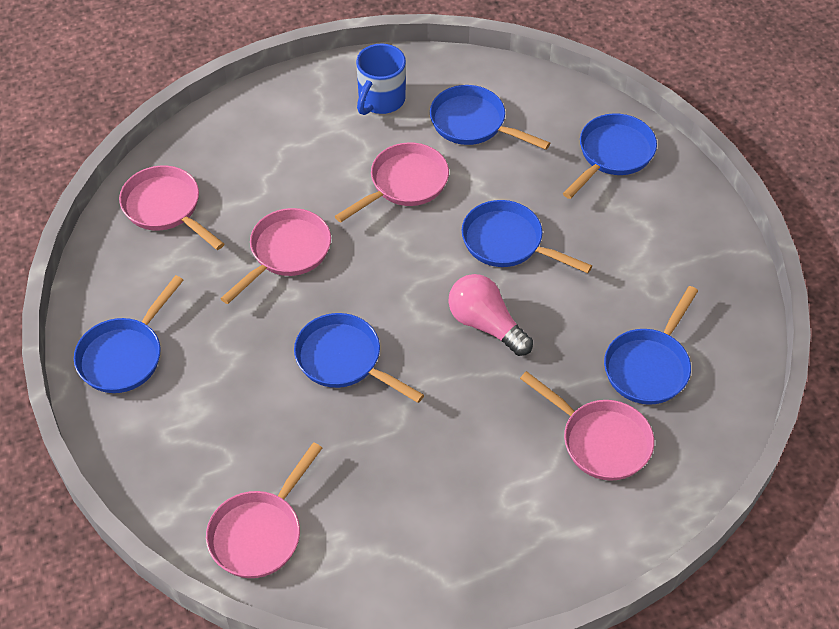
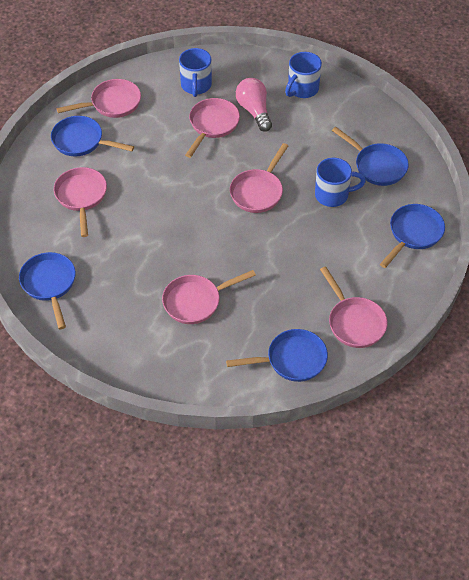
blue mug: [356,44,406,115] = 1 -> [179,48,212,97] [285,52,322,98] [315,158,366,207] = 3
blue pan: [74,275,184,393] [294,313,424,403] [430,85,550,150] [462,200,592,273] [563,113,657,199] [604,286,698,405] = 6 -> [19,252,76,329] [51,116,134,156] [226,329,328,382] [332,127,409,186] [380,204,445,268] = 5
pink pan: [119,166,224,250] [206,442,322,578] [220,208,331,304] [335,142,449,223] [520,371,654,481] = 5 -> [54,167,107,237] [57,79,141,118] [162,270,256,324] [185,98,240,158] [230,143,288,213] [320,266,388,348] = 6

